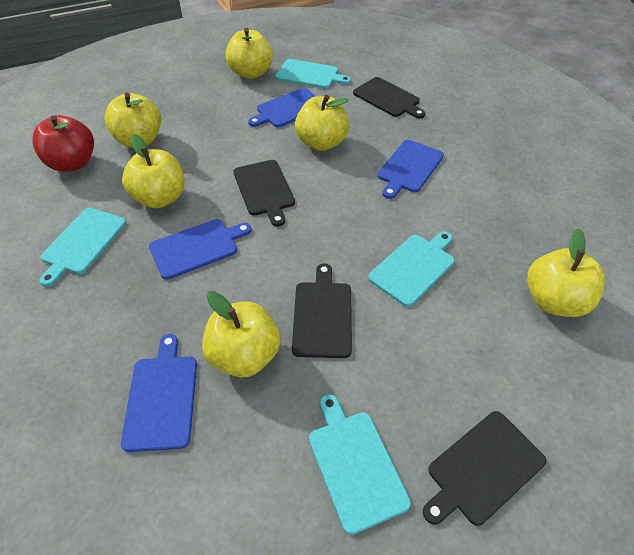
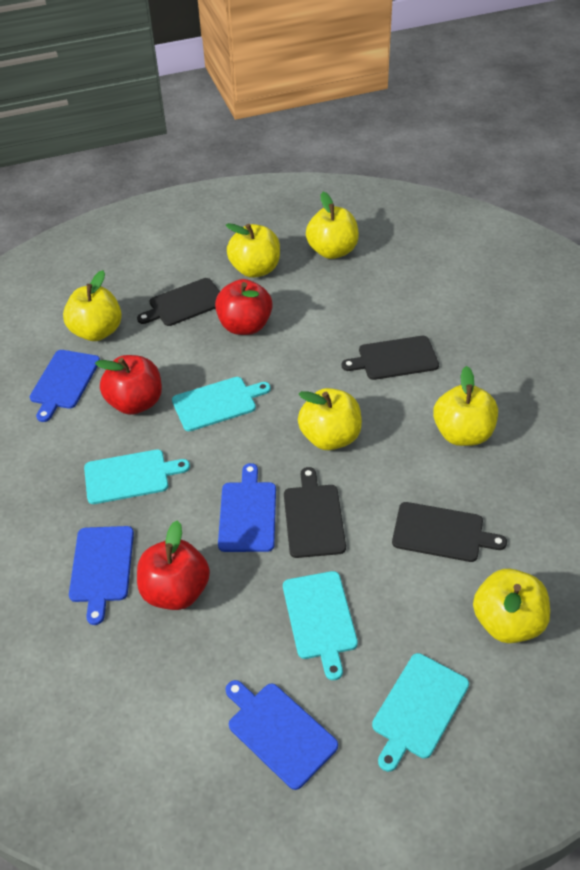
red apple: [32,115,94,172] = 1 -> [95,355,162,415] [137,520,210,610] [215,279,273,335] = 3

